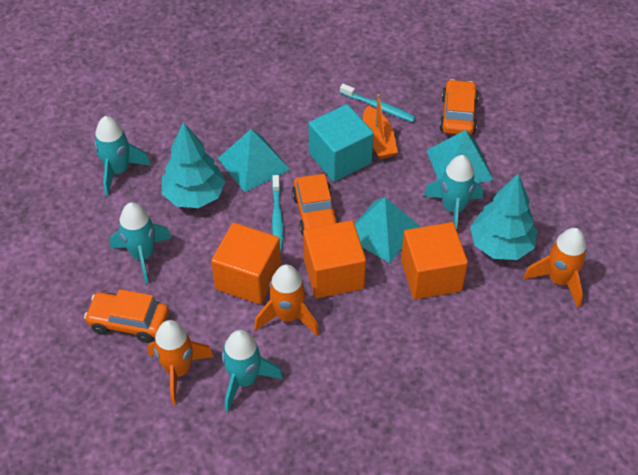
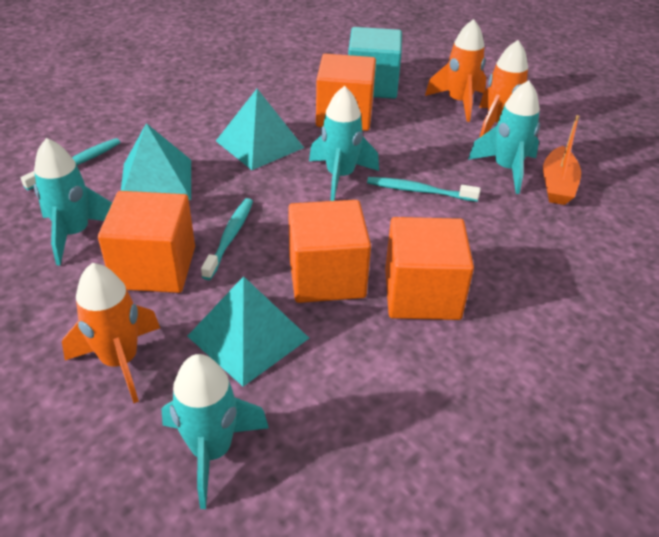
orange car: [84,289,169,343] [292,174,339,236] [439,79,479,135] = 3 -> none = 0
orange cube: [211,223,281,304] [303,220,366,298] [401,222,468,299] = 3 -> [98,191,195,293] [288,200,371,303] [316,54,376,131] [385,217,474,320] = 4
turquoise toothbrush: [272,175,283,252] [340,84,416,122] = 2 -> [21,138,121,191] [201,198,253,280] [367,177,481,202] = 3
turquoise tree: [162,122,226,208] [470,173,537,260] = 2 -> none = 0

